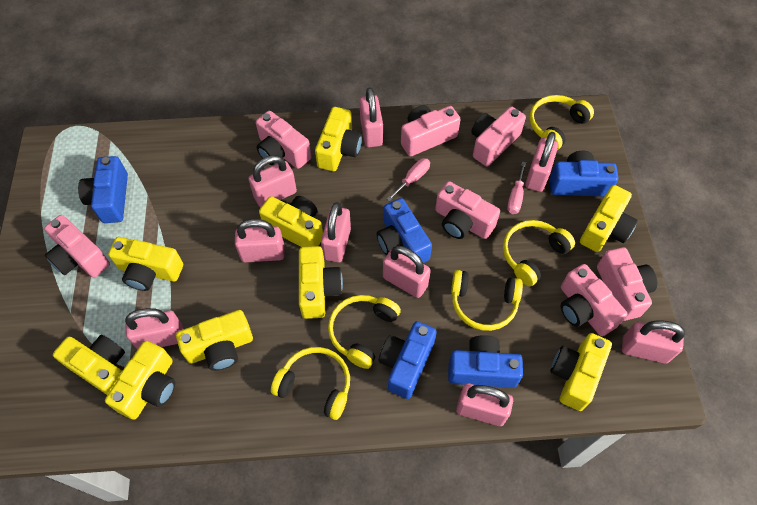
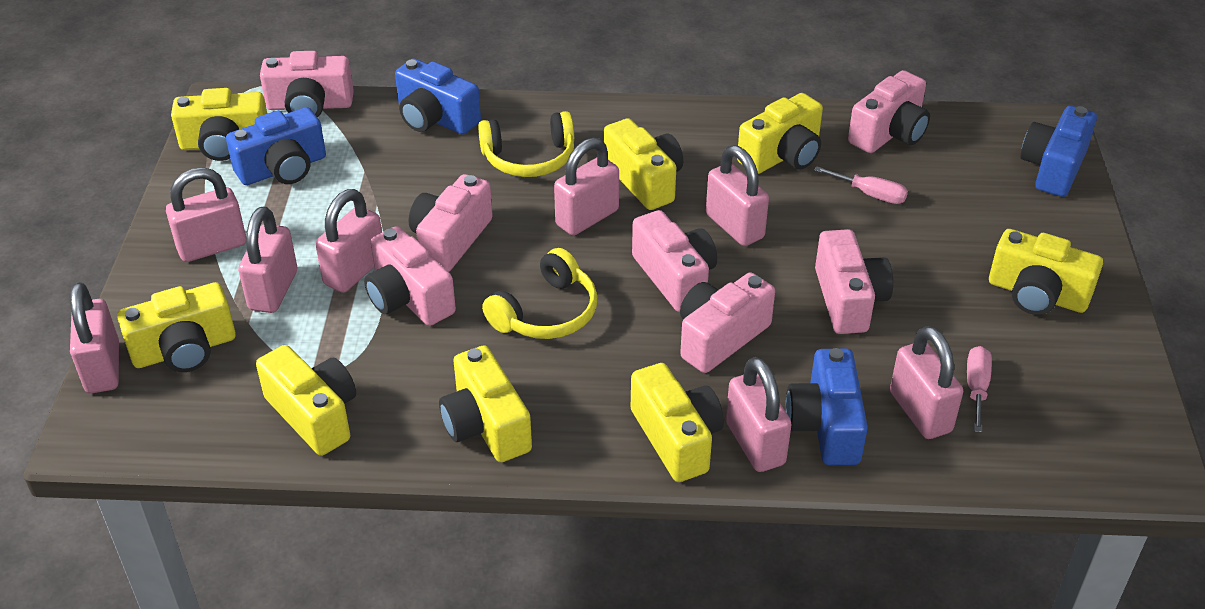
blue camera: [78,156,128,223] [377,198,432,263] [379,321,437,399] [448,335,523,388] [549,151,619,196] = 5 -> [226,107,326,185] [395,58,481,135] [786,348,868,465] [1020,106,1097,197] = 4
pink padlock: [125,308,183,350] [235,219,285,262] [248,155,297,208] [321,202,351,263] [360,87,383,147] [383,246,431,298] [456,383,513,426] [525,132,558,192] [622,320,685,364] = 9 -> [70,282,119,393] [166,168,246,262] [238,206,297,313] [315,189,382,293] [554,138,619,236] [706,145,769,246] [726,357,792,472] [890,326,963,439] = 8
yellow camera: [53,335,125,395] [105,341,175,420] [108,237,183,291] [176,310,253,371] [259,196,323,247] [299,246,343,319] [315,107,362,171] [550,333,612,411] [580,185,638,252] = 9 -> [117,282,236,372] [171,88,267,161] [256,345,356,456] [439,345,532,462] [604,118,683,210] [631,363,724,482] [737,93,823,174] [989,229,1103,315] = 8
yellow headphones: [271,347,350,420] [328,295,401,369] [451,270,523,331] [503,220,575,286] [530,95,594,150] = 5 -> [478,111,574,177] [482,248,597,339] = 2

